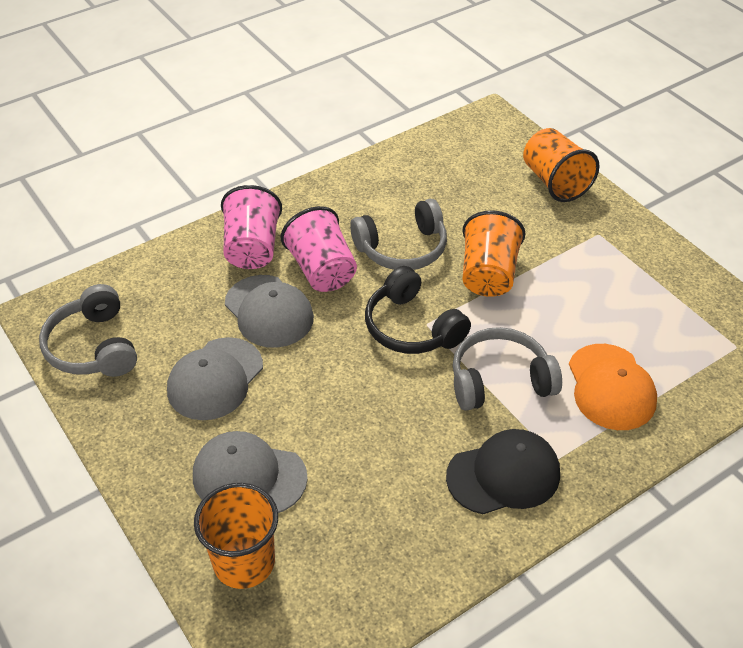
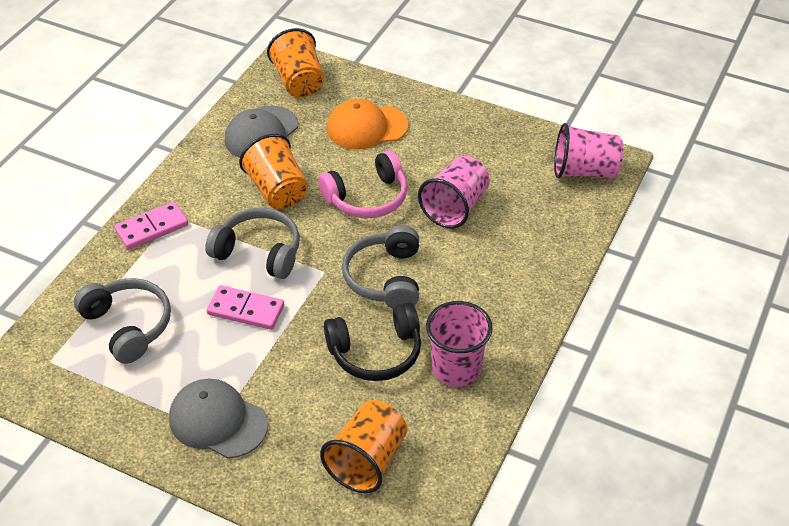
black cap: [446,429,560,514] = 1 -> none = 0
grey cap: [167,337,263,420] [193,431,308,513] [225,275,314,348] = 3 -> [169,379,268,459] [225,106,298,158] = 2
pink cup: [221,185,282,269] [281,206,357,292] = 2 -> [418,156,490,229] [426,301,493,387] [554,123,623,178] = 3
pink domino: none = 0 -> [115,202,188,250] [206,285,284,330] = 2
pink headphones: none = 0 -> [318,150,408,218] = 1

